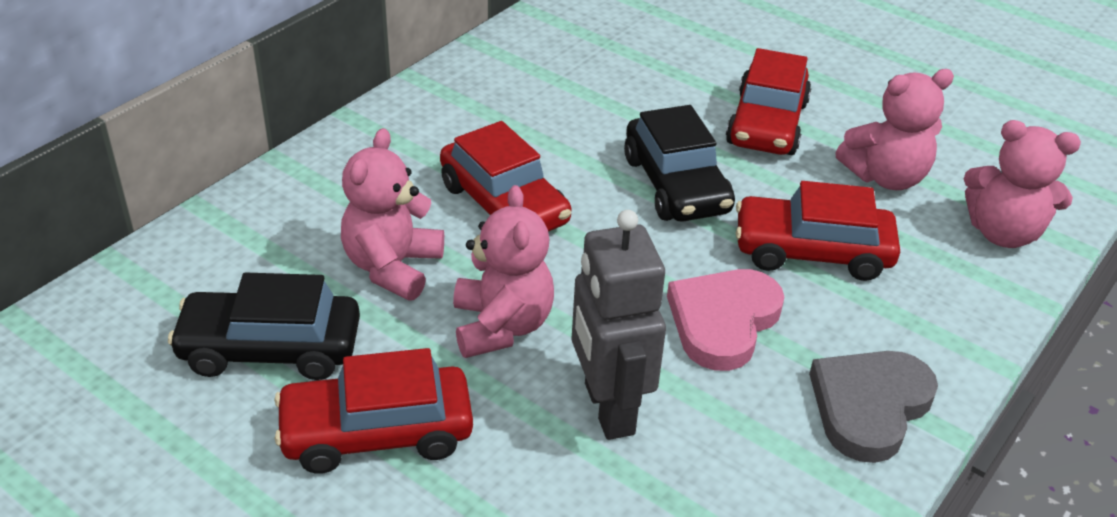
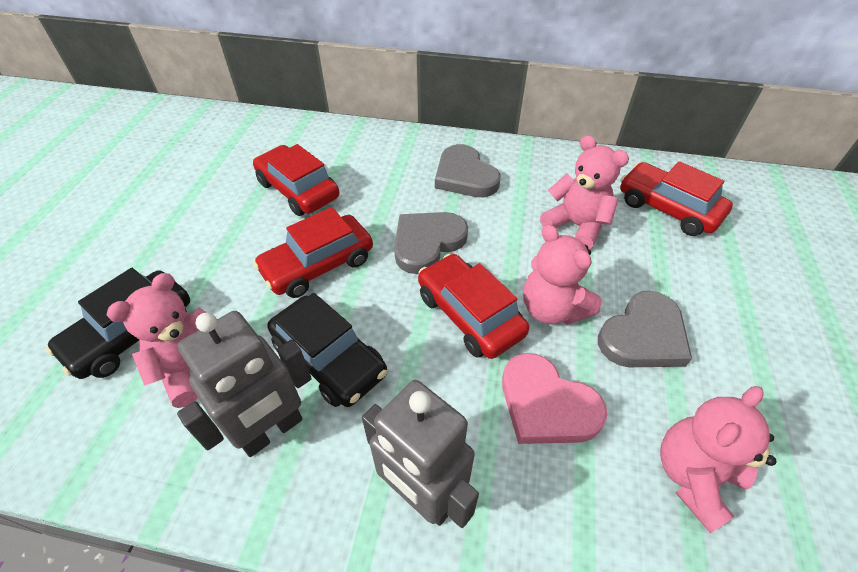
grey heart: [809,351,938,463] = 1 -> [394,212,468,274] [435,144,501,197] [598,291,692,367] = 3
grey robot: [572,210,666,440] = 1 -> [177,311,312,457] [362,380,479,528] = 2

